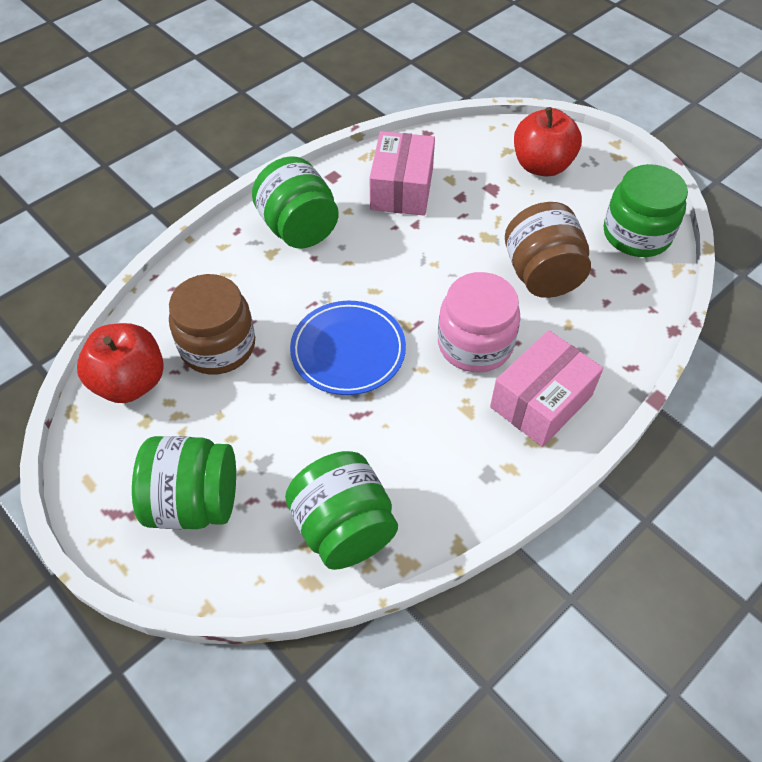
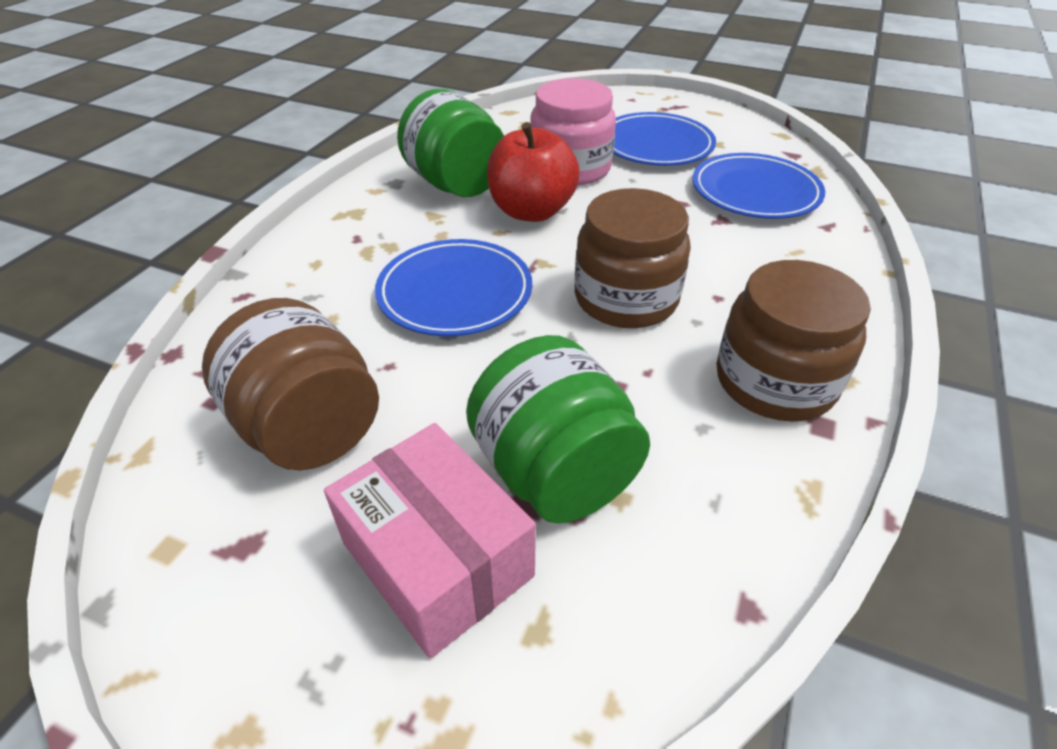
blue plate: [290,301,406,395] = 1 -> [375,239,532,336] [613,112,716,166] [693,153,825,219] = 3
brown jar: [169,274,255,375] [505,202,591,298] = 2 -> [202,298,379,470] [575,188,691,328] [716,260,871,422] = 3
green jar: [132,436,236,529] [252,156,339,249] [285,451,398,570] [604,164,688,257] = 4 -> [397,89,504,197] [466,335,650,524] = 2
pink box: [369,131,435,216] [490,330,603,447] = 2 -> [324,423,536,659] = 1
red apple: [77,323,164,403] [514,107,582,176] = 2 -> [487,122,580,222] = 1

